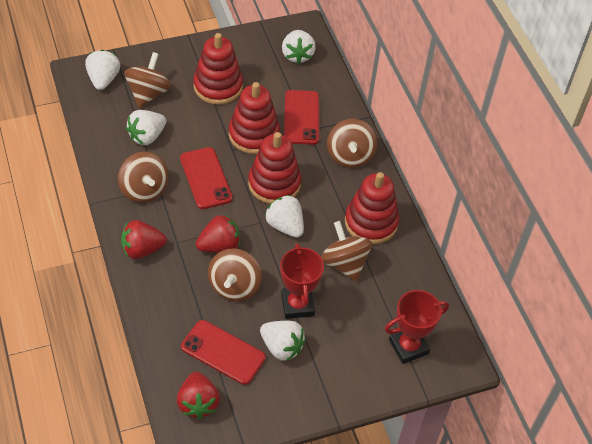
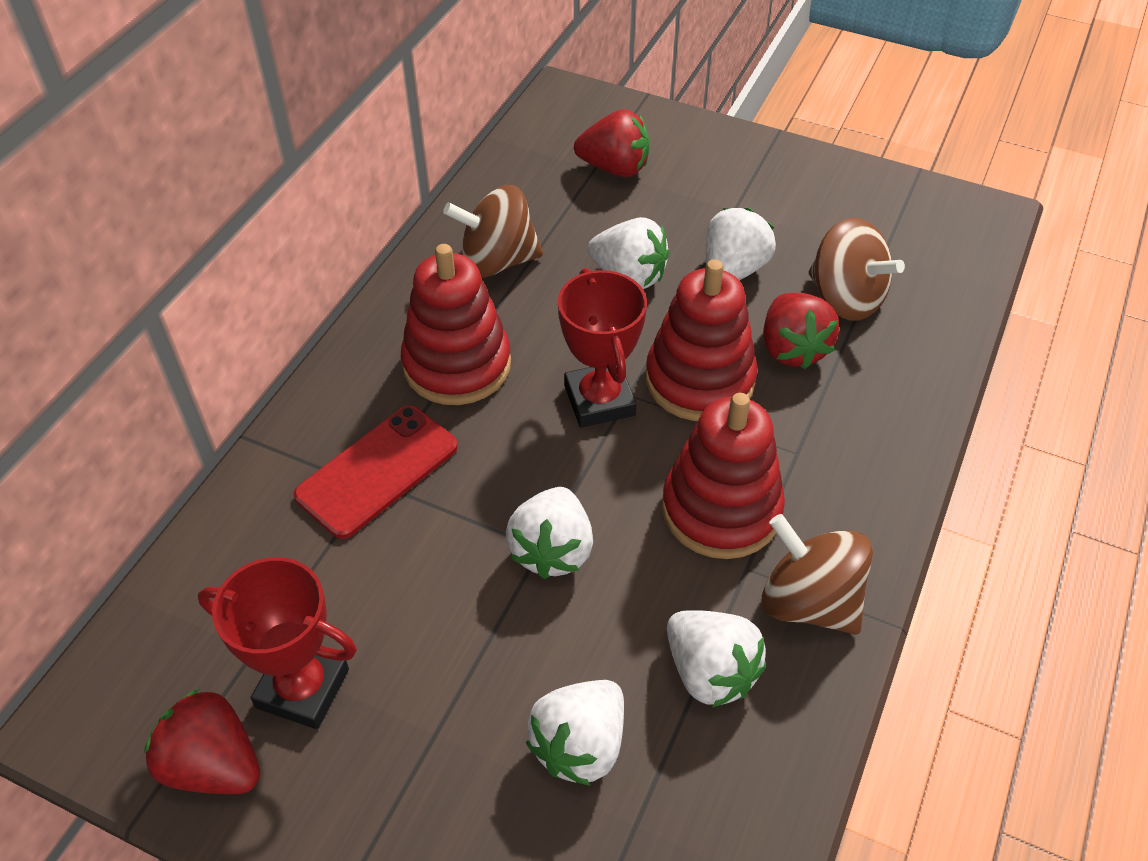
brown spinning top: [118,152,169,203] [124,52,171,108] [208,248,262,301] [321,221,372,282] [327,119,377,168] = 5 -> [443,185,543,278] [762,514,873,635] [808,218,905,321] = 3
red phone: [180,147,233,209] [181,320,266,385] [284,90,319,145] = 3 -> [294,405,458,539] = 1
red stacking toy: [193,33,243,105] [229,82,280,154] [248,132,301,204] [345,172,399,244] = 4 -> [401,244,511,405] [646,259,757,421] [662,393,785,559] = 3

